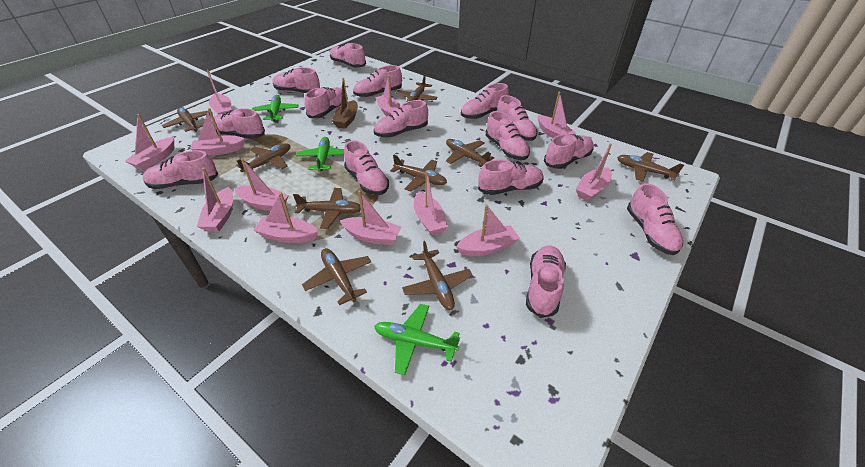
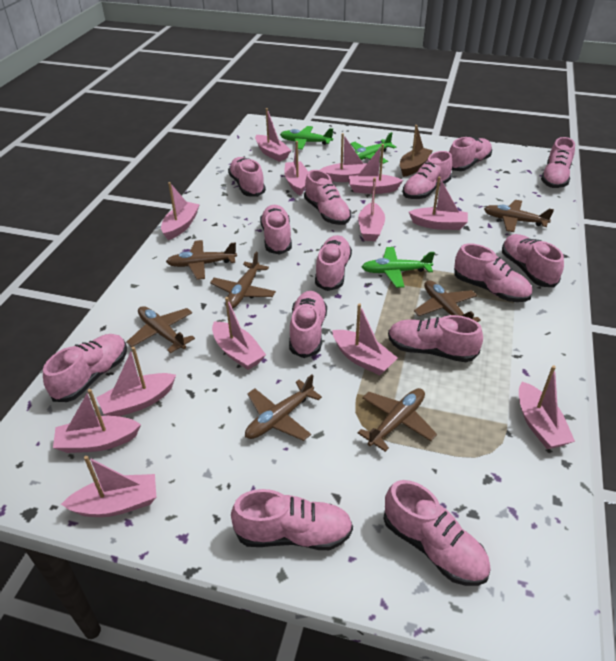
brown plane: [162,107,212,132] [236,143,290,172] [293,188,361,229] [302,248,372,305] [390,155,447,192] [396,75,438,102] [402,241,472,310] [446,139,494,167] [617,152,684,182] = 9 -> [126,306,195,353] [166,240,237,280] [210,252,276,309] [245,375,322,441] [358,388,437,452] [414,280,481,322] [484,200,554,232] = 7
pink boat: [125,114,174,170] [190,108,245,155] [197,168,233,232] [207,70,231,115] [234,158,289,211] [254,192,318,243] [340,190,402,245] [375,75,401,116] [414,171,448,236] [456,204,520,256] [538,92,577,138] [576,144,612,201] = 12 -> [53,389,141,453] [61,456,156,517] [96,347,176,417] [161,182,200,240] [212,297,266,370] [255,108,291,162] [284,141,308,196] [320,133,367,182] [332,303,398,375] [349,144,403,194] [358,178,385,241] [409,177,468,230] [519,365,575,449] = 13
pink shoe: [143,150,218,189] [211,108,265,139] [273,67,320,93] [304,87,348,118] [330,43,366,68] [344,140,389,195] [353,65,402,98] [374,100,428,138] [461,83,509,119] [478,159,543,195] [486,111,530,160] [497,95,537,141] [526,246,566,318] [544,134,594,169] [627,183,683,255] = 15 -> [43,334,127,402] [228,157,266,197] [231,489,353,550] [260,205,292,255] [289,291,327,358] [304,170,351,225] [315,235,352,291] [383,480,491,586] [388,315,483,362] [403,151,452,199] [449,137,492,171] [454,243,532,302] [502,234,564,287] [541,137,575,188] = 14

